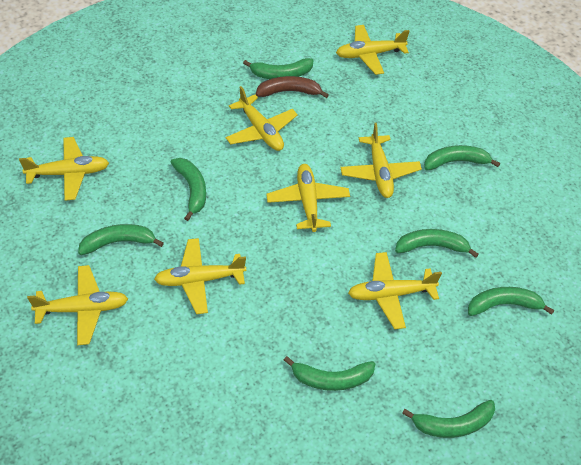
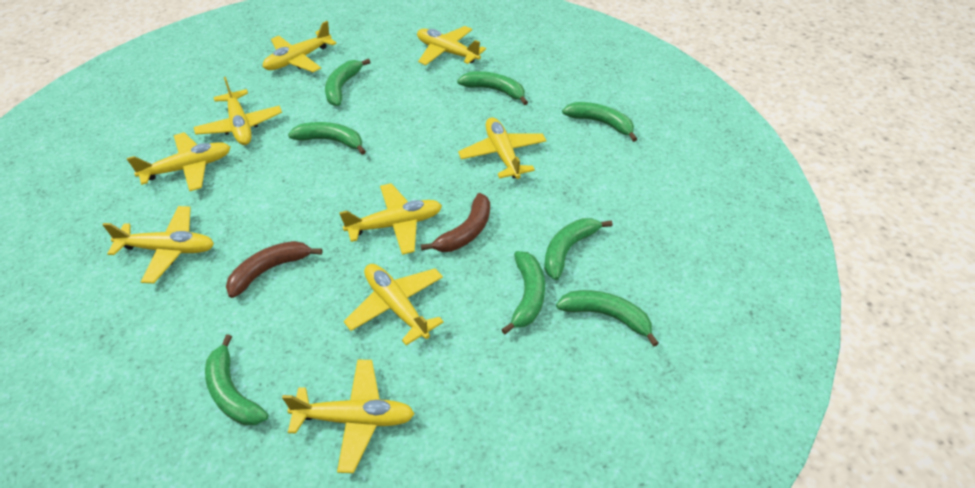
brown banana: [256,76,329,98] = 1 -> [226,241,322,298] [421,193,490,252] = 2
yellow plane: [19,137,109,201] [27,265,128,345] [154,238,246,314] [226,86,298,151] [266,164,350,232] [336,25,410,75] [340,123,422,198] [348,252,442,329] = 8 -> [103,206,214,283] [127,132,230,191] [194,77,282,145] [263,21,337,72] [282,360,415,473] [339,183,442,255] [344,264,444,345] [417,26,486,65] [458,117,547,179] = 9

